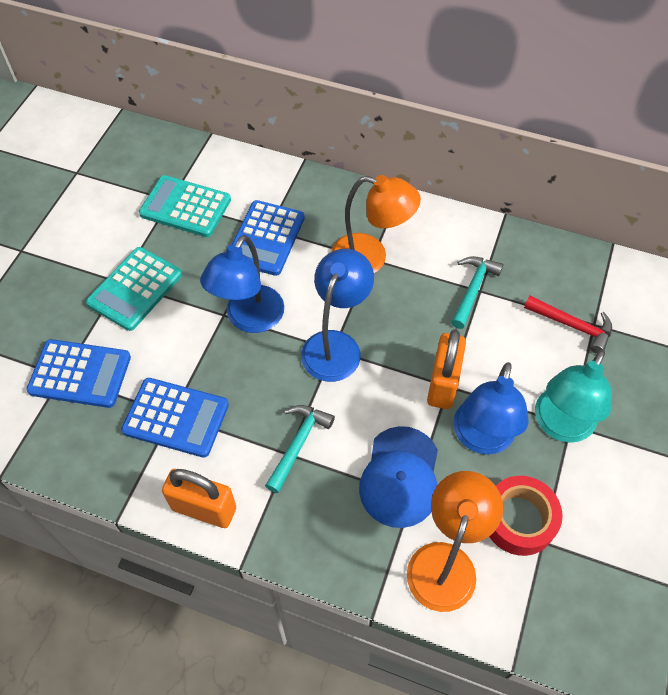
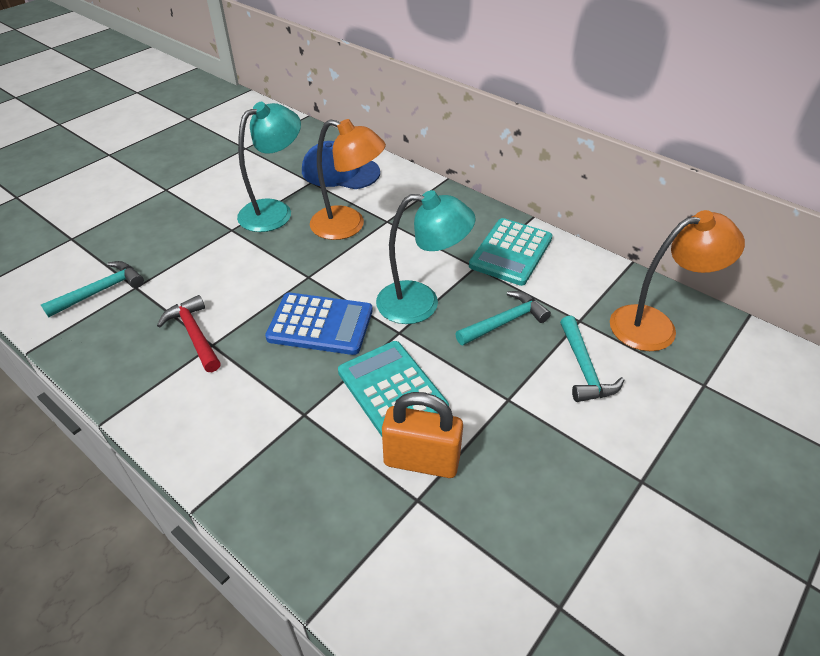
blue calculator: [26,339,131,408] [121,378,229,458] [232,200,305,276] = 3 -> [265,292,372,355] = 1
blue lamp: [200,235,284,333] [301,249,374,382] [453,362,529,454] = 3 -> none = 0
orange padlock: [162,469,236,528] [427,329,466,409] = 2 -> [382,392,463,478] = 1
red tape: [489,476,563,556] = 1 -> none = 0
turquoise hammer: [265,405,335,493] [451,256,503,329] = 2 -> [41,261,144,317] [455,291,551,345] [560,316,624,402] = 3
turquoise lamp: [535,350,612,443] = 1 -> [237,102,301,232] [376,190,476,324] = 2

